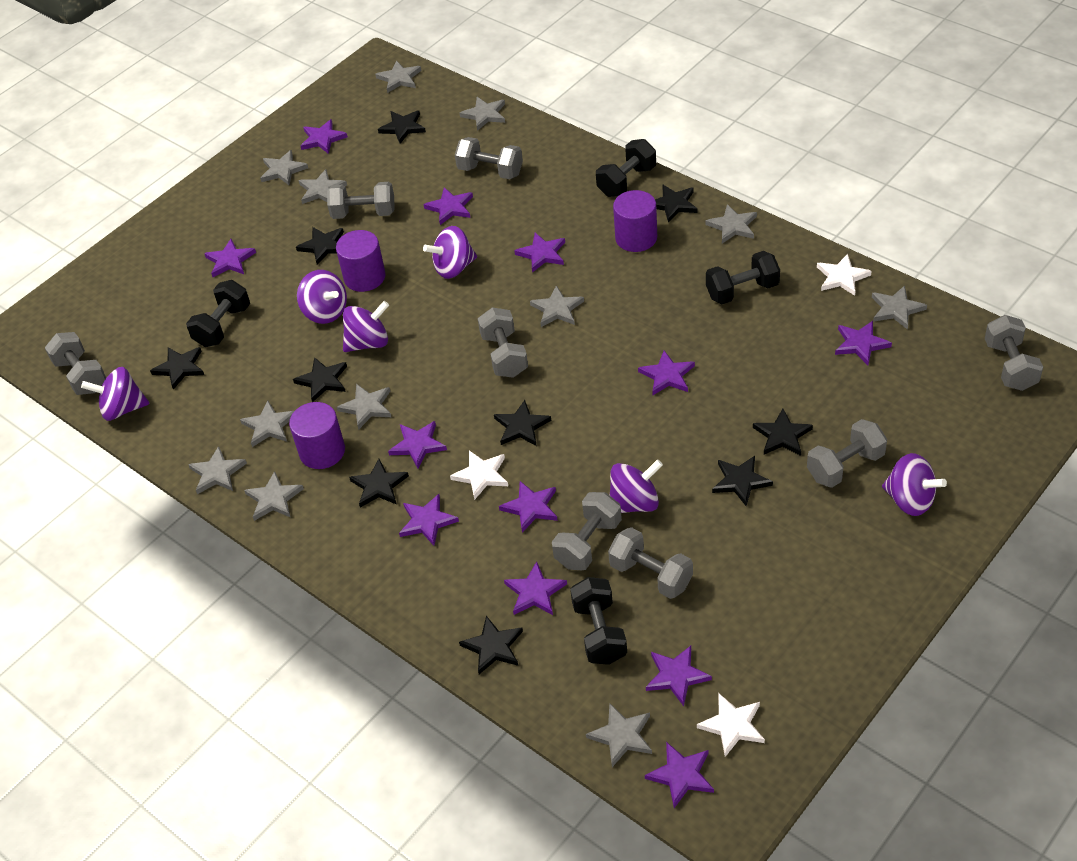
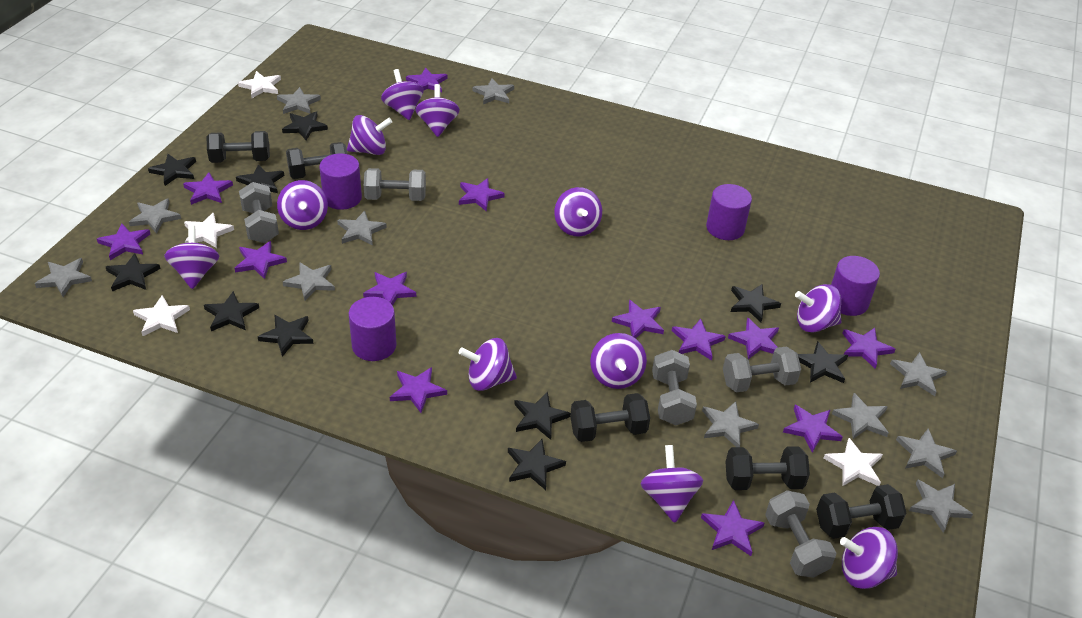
black dumbbell: [186,280,250,347] [570,577,627,665] [596,139,656,197] [706,251,780,304] = 4 -> [207,131,270,163] [286,142,347,179] [570,393,650,442] [725,446,810,490] [816,484,906,539] = 5
grey dumbbell: [45,332,106,395] [327,182,395,219] [455,137,523,179] [478,307,528,378] [552,492,622,570] [608,527,693,599] [807,419,887,488] [985,315,1043,391] = 8 -> [239,182,279,243] [364,168,426,201] [652,350,697,425] [723,346,801,392] [765,490,836,578] = 5
grey star: [188,446,247,494] [240,401,294,447] [244,471,304,521] [260,150,308,185] [299,169,347,204] [337,384,391,429] [375,60,422,93] [460,97,505,131] [530,285,584,327] [586,703,652,767] [705,204,757,243] [872,286,927,330] = 12 -> [35,258,92,297] [129,198,181,234] [277,87,321,114] [283,263,335,301] [337,211,387,246] [473,78,514,104] [702,401,759,447] [832,393,889,439] [890,352,947,396] [896,428,957,478] [909,479,973,533] = 11
purple cylinder: [289,402,345,469] [336,230,386,292] [613,190,657,252] = 3 -> [319,153,362,210] [349,297,397,361] [706,184,752,240] [831,256,880,316] = 4
purple spinning top: [81,367,150,421] [297,270,347,324] [343,301,389,352] [423,226,477,279] [610,459,663,513] [882,453,947,516] = 6 -> [164,225,219,289] [277,180,328,230] [347,115,392,155] [381,69,424,120] [415,84,460,137] [459,338,517,391] [554,187,602,236] [590,333,647,389] [641,445,703,523] [795,284,841,333] [840,527,898,589] = 11
purple star: [204,239,256,277] [301,119,348,154] [388,421,447,468] [399,494,459,545] [423,188,473,225] [499,481,558,533] [504,562,567,615] [514,233,565,273] [638,351,695,395] [645,742,714,808] [646,646,712,706] [835,321,892,365] = 12 -> [97,224,150,260] [183,172,233,205] [235,241,287,279] [363,272,416,306] [390,367,447,413] [406,67,448,92] [459,178,505,212] [612,300,664,339] [672,318,726,361] [701,500,765,556] [728,317,779,359] [783,405,843,453] [842,328,896,369] = 13
white star: [450,451,508,500] [697,694,765,757] [817,254,872,296] = 3 -> [133,295,190,336] [184,213,234,248] [238,71,281,98] [824,438,883,486] = 4

